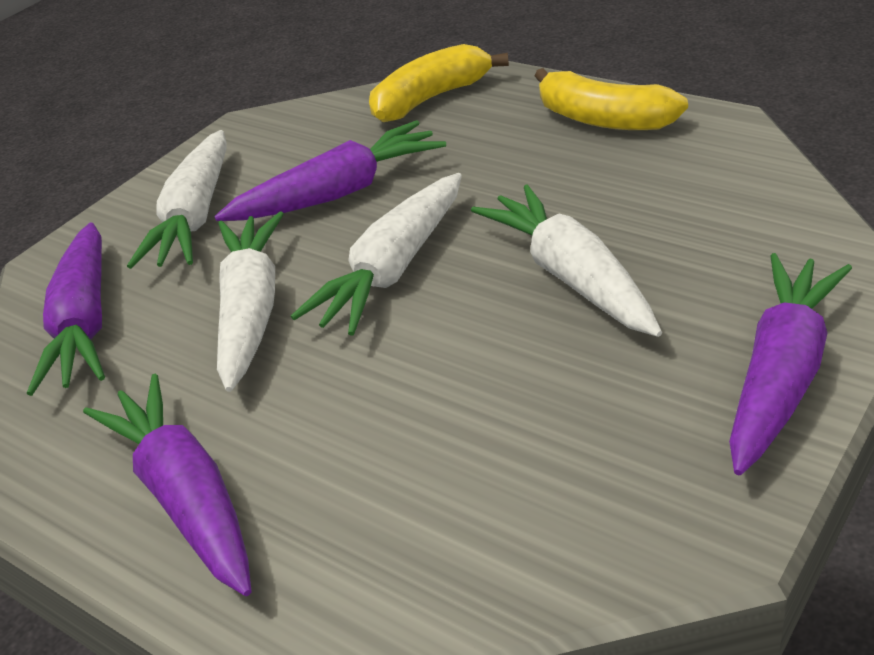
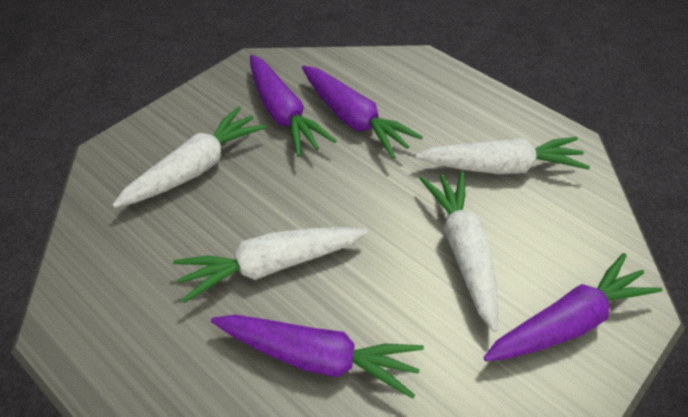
yellow banana: [369,44,509,122] [535,68,688,130] = 2 -> none = 0

